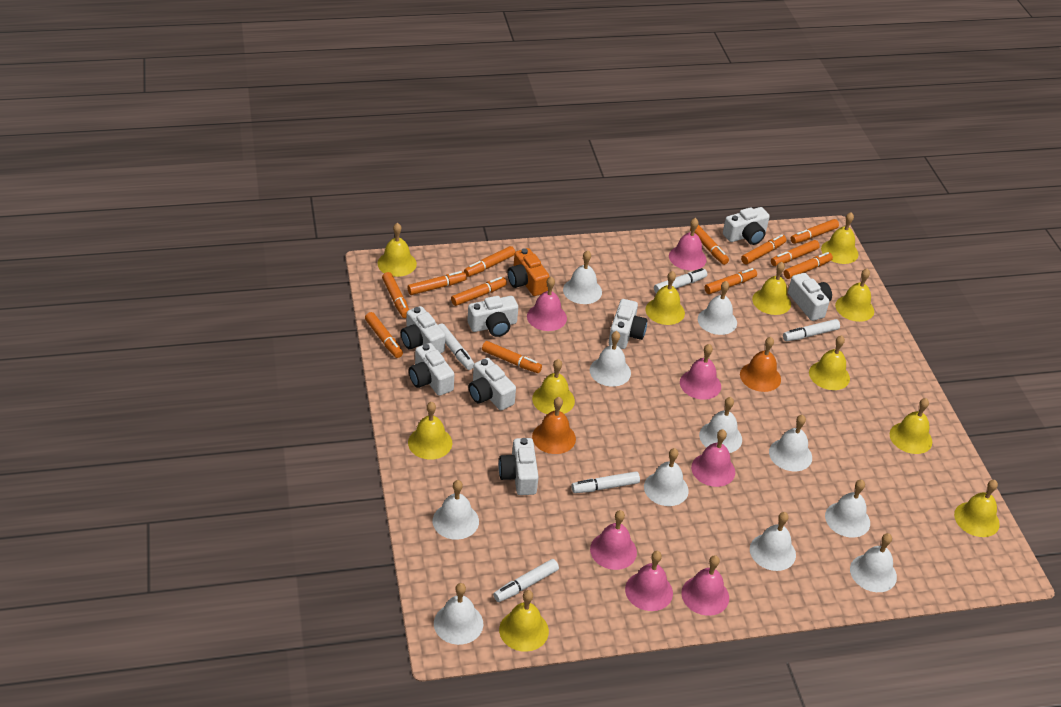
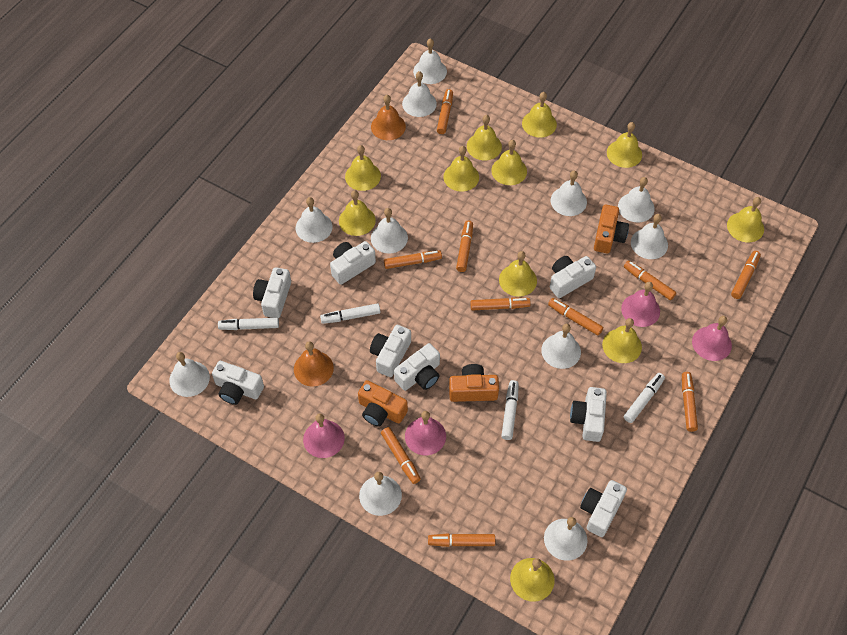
orange camera: [507,248,549,296] = 1 -> [358,380,408,427] [449,364,499,402] [594,204,629,253] = 3
orange marker: [365,312,403,358] [382,272,409,318] [407,271,467,295] [451,277,507,306] [464,246,515,277] [482,341,542,373] [690,225,729,265] [705,268,757,294] [741,234,787,264] [771,240,820,266] [784,252,833,279] [791,219,839,244] = 12 -> [381,427,421,484] [384,250,442,269] [428,533,495,547] [437,89,453,134] [456,221,473,272] [470,297,531,311] [548,298,603,336] [624,260,676,300] [682,372,698,432] [731,251,761,299] = 10
pink bell: [527,277,567,331] [590,510,637,570] [625,551,673,611] [669,218,707,270] [680,344,721,400] [681,555,729,616] [691,429,735,487] = 7 -> [303,414,345,458] [405,411,446,455] [621,282,660,327] [692,316,732,361] = 4
white marker: [438,323,474,370] [493,559,559,602] [571,471,640,493] [654,268,707,293] [783,319,840,341] = 5 -> [218,318,279,330] [320,303,380,324] [501,380,519,440] [624,373,665,423] = 4

